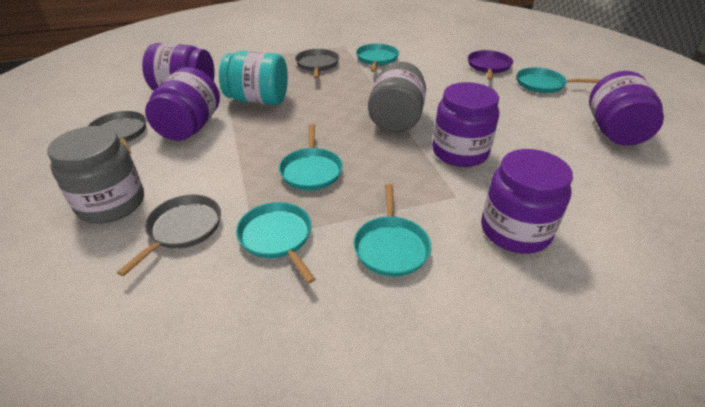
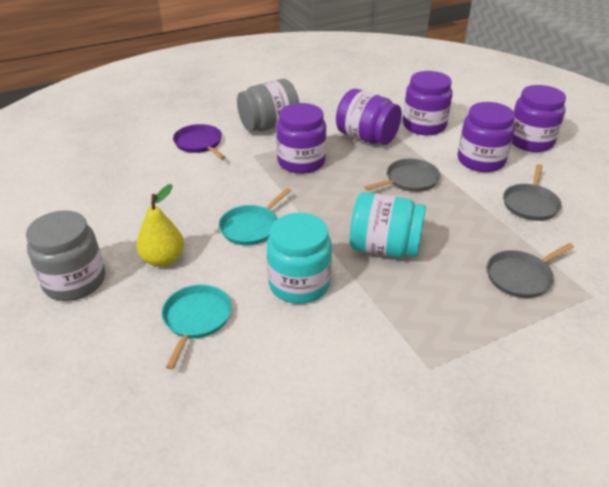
turquoise jar: [219,51,288,105] = 1 -> [267,213,332,304] [350,192,426,258] = 2
turquoise pan: [236,202,316,284] [279,124,343,190] [354,184,431,277] [356,43,399,72] [517,67,600,93] = 5 -> [162,284,232,370] [219,188,291,245] = 2
yellow pear: none = 0 -> [136,184,184,267] = 1

